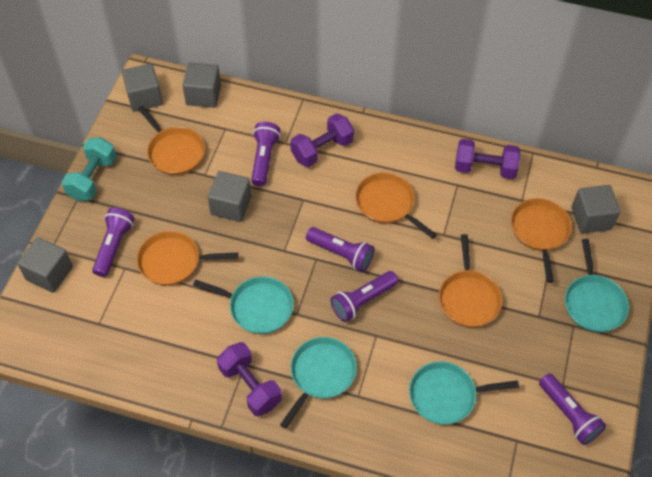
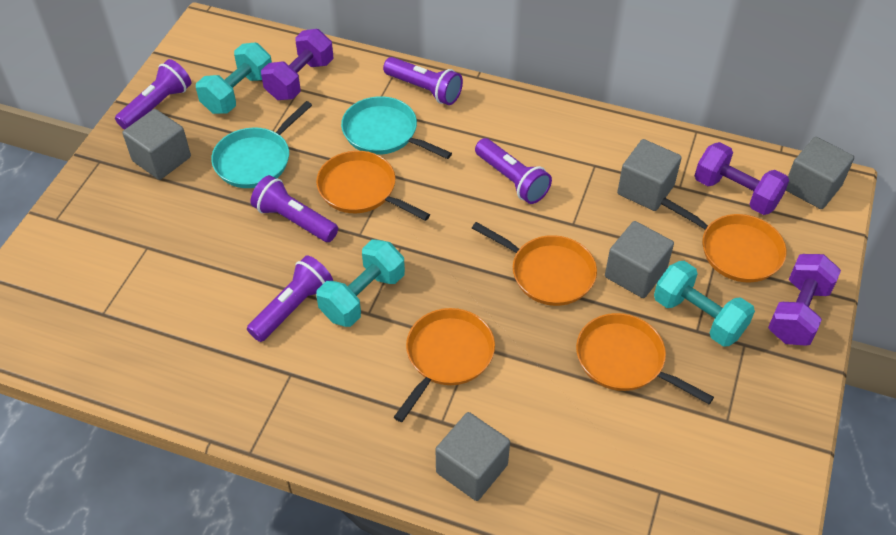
turquoise dumbbell: [62,137,117,201] = 1 -> [196,43,272,114] [316,240,405,327] [654,261,755,347] = 3
turquoise pan: [193,276,294,334] [280,337,357,429] [409,361,519,425] [565,239,629,332] = 4 -> [211,101,312,188] [341,96,452,159] = 2

